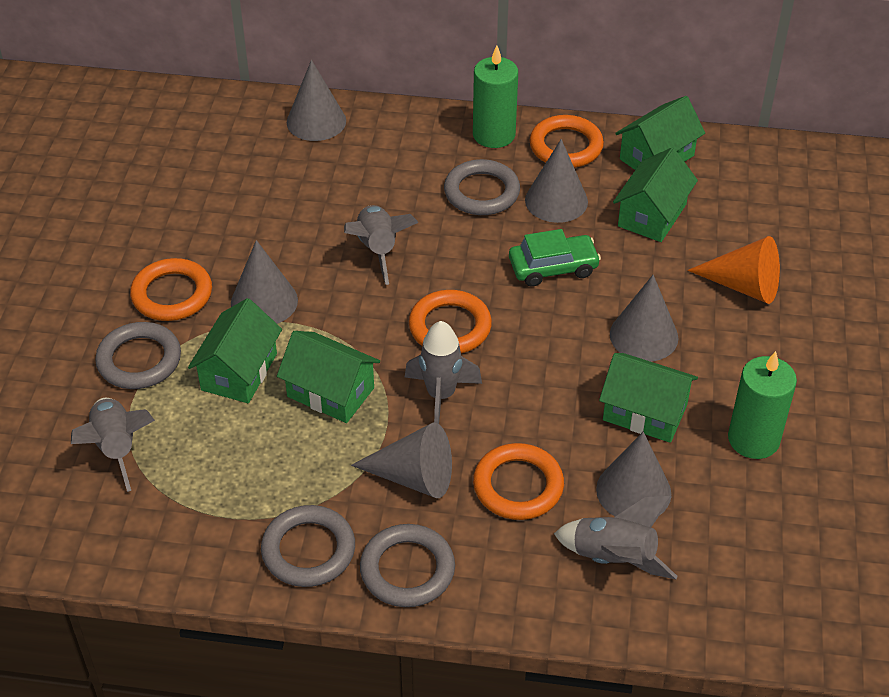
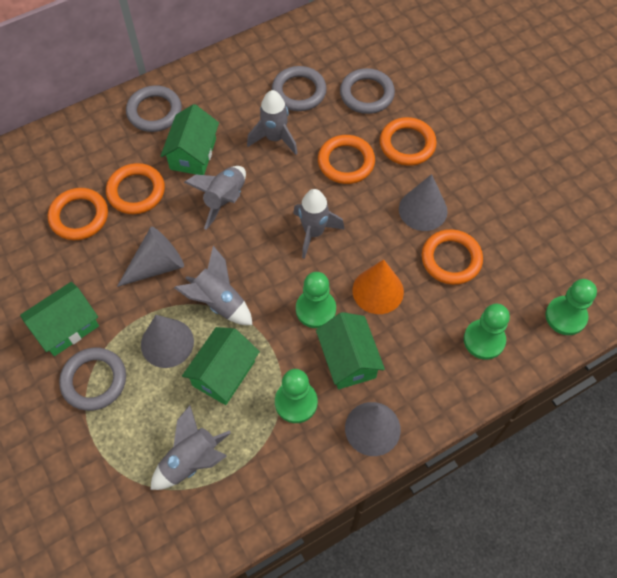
green candle: [473,46,518,148] [728,351,797,459] = 2 -> none = 0
green car: [509,229,601,287] = 1 -> none = 0
green house: [188,298,282,403] [277,331,380,423] [599,353,698,443] [613,148,698,242] [615,96,705,170] = 5 -> [20,282,99,356] [160,104,219,175] [182,327,260,405] [316,312,385,389] = 4
green pawn: none = 0 -> [275,369,318,423] [296,272,336,328] [464,304,510,360] [545,279,597,335] = 4
grey cone: [231,240,298,324] [287,60,346,141] [351,423,452,498] [525,139,588,223] [596,432,671,516] [610,275,678,362] = 6 -> [117,227,184,287] [141,315,194,368] [345,402,401,456] [399,174,447,231] = 4
grey rocket: [71,398,155,492] [344,205,419,285] [405,321,482,424] [554,496,678,579] = 4 -> [151,405,231,490] [174,246,253,325] [184,166,246,230] [247,90,298,155] [293,189,344,259] = 5
orange ring: [130,258,212,321] [409,290,492,354] [473,443,564,520] [530,115,604,168] = 4 -> [48,188,108,240] [106,163,165,214] [318,135,375,184] [380,117,437,166] [421,229,483,285] = 5

